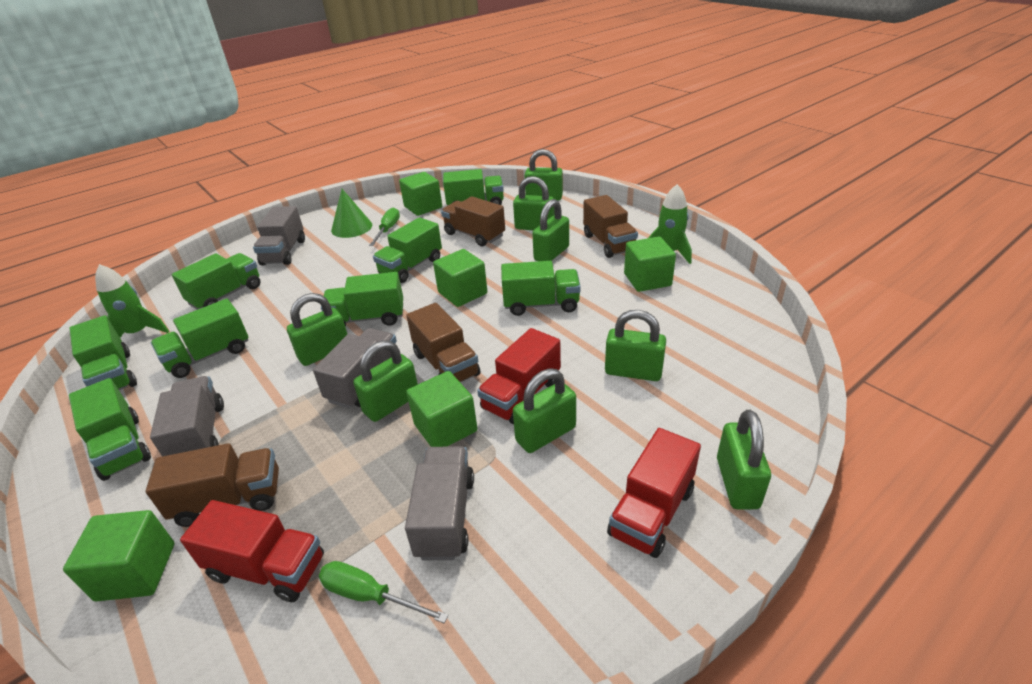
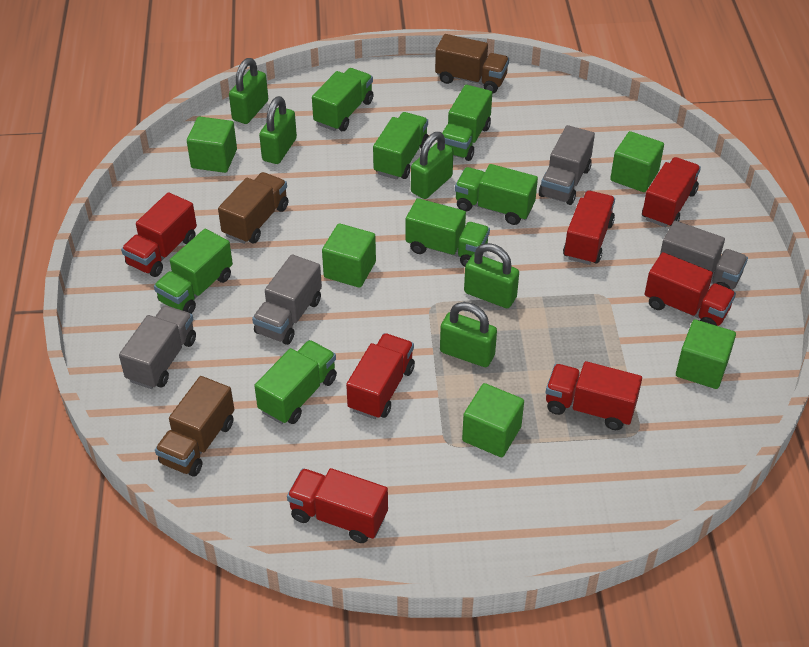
brown truck: [146,443,279,527] [406,303,480,382] [441,196,505,246] [583,195,638,258] = 4 -> [155,376,234,477] [218,172,288,244] [435,34,509,94] = 3
green cone: [331,189,372,238] = 1 -> none = 0
green padlock: [287,293,347,366] [353,340,418,422] [513,176,555,230] [513,368,576,453] [525,149,563,200] [532,199,569,261] [605,310,666,381] [717,410,771,509] = 8 -> [229,58,268,124] [259,96,297,164] [411,132,453,199] [440,302,497,367] [464,243,519,308] = 5
green rocket: [95,264,170,338] [648,184,692,264] = 2 -> none = 0
green screwdriver: [319,561,448,623] [369,208,400,246] = 2 -> none = 0
green truck: [69,378,151,481] [70,315,137,390] [151,299,248,378] [172,253,261,310] [321,272,403,327] [373,217,442,283] [443,169,504,206] [501,261,581,316] = 8 -> [154,229,233,314] [254,340,337,424] [312,68,374,131] [373,112,429,180] [406,198,490,267] [442,85,492,161] [455,164,538,225] = 7
red truck: [180,500,324,602] [477,328,561,424] [607,428,701,558] = 3 -> [121,192,197,277] [287,468,388,543] [346,333,415,419] [546,361,642,430] [563,191,615,265] [642,157,701,227] [645,252,736,326] = 7

